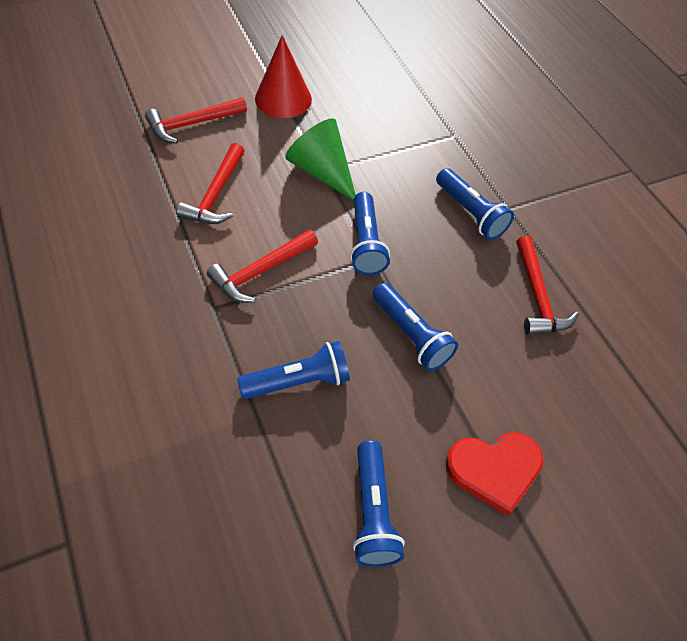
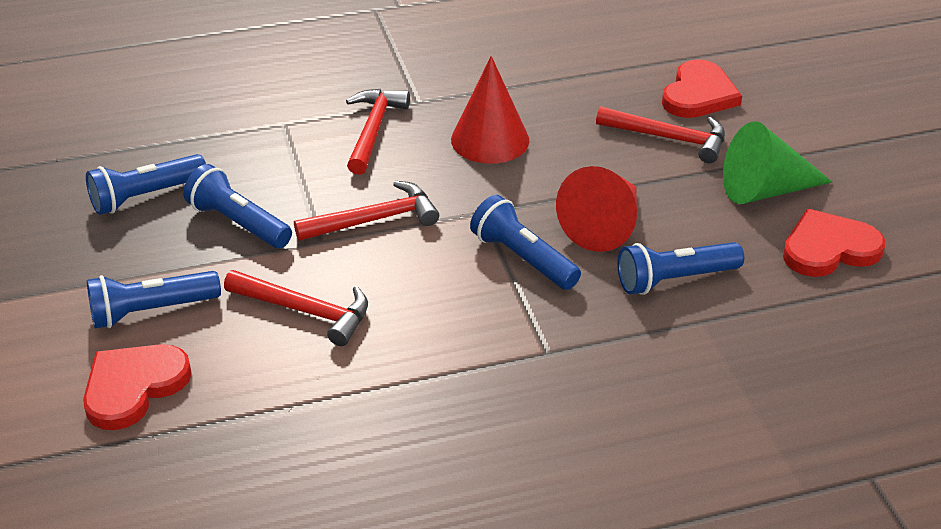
red cone: [255,35,312,118] = 1 -> [451,56,529,164] [556,166,637,252] = 2
red heart: [446,432,544,516] = 1 -> [83,344,192,430] [662,59,742,118] [783,209,885,277] = 3

